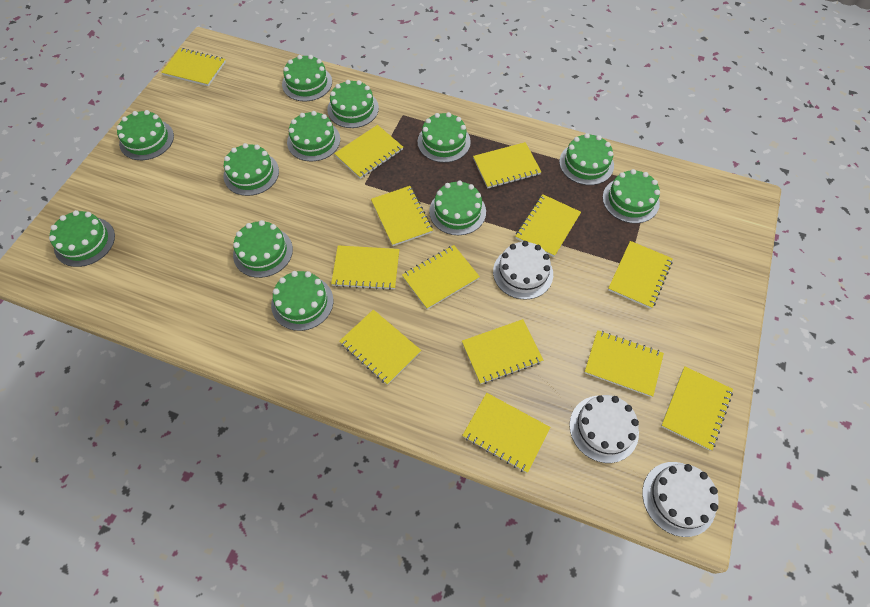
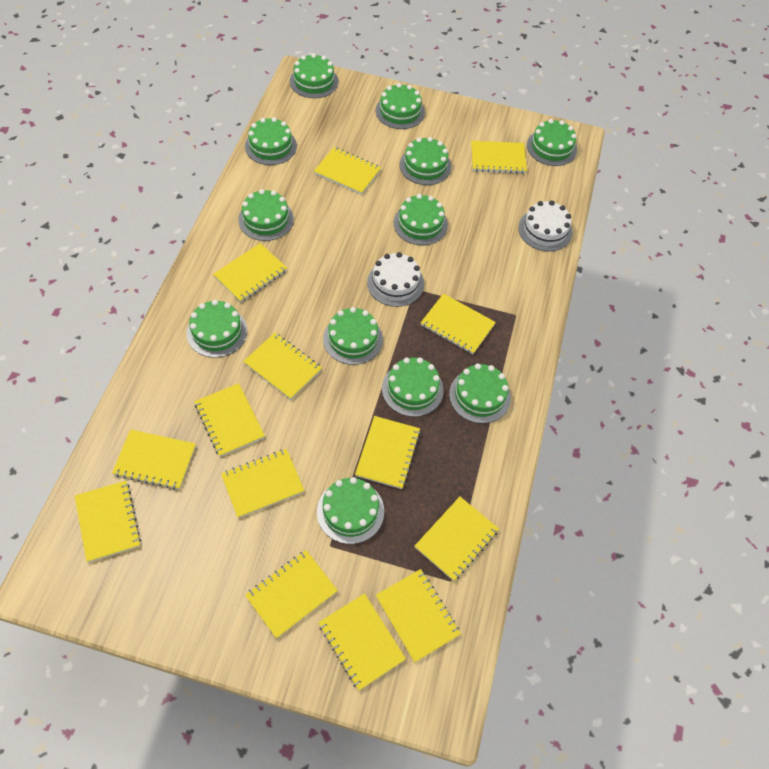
white cake: [493,241,553,300] [569,395,639,463] [642,462,719,537] = 3 -> [367,252,424,307] [518,201,573,251] = 2
yellow notebook: [161,48,226,86] [331,245,399,290] [334,125,403,179] [339,310,421,385] [371,186,433,246] [402,245,480,309] [462,319,543,384] [462,393,551,473] [473,142,541,189] [515,194,581,257] [584,330,664,397] [608,241,673,309] [661,366,733,451] = 13 -> [75,481,141,563] [112,429,196,490] [194,383,265,457] [213,243,287,302] [221,449,305,518] [243,333,322,400] [245,550,338,638] [314,147,381,195] [318,593,406,690] [355,416,421,489] [376,569,461,663] [415,497,499,581] [421,293,496,354] [471,141,527,174] = 14

